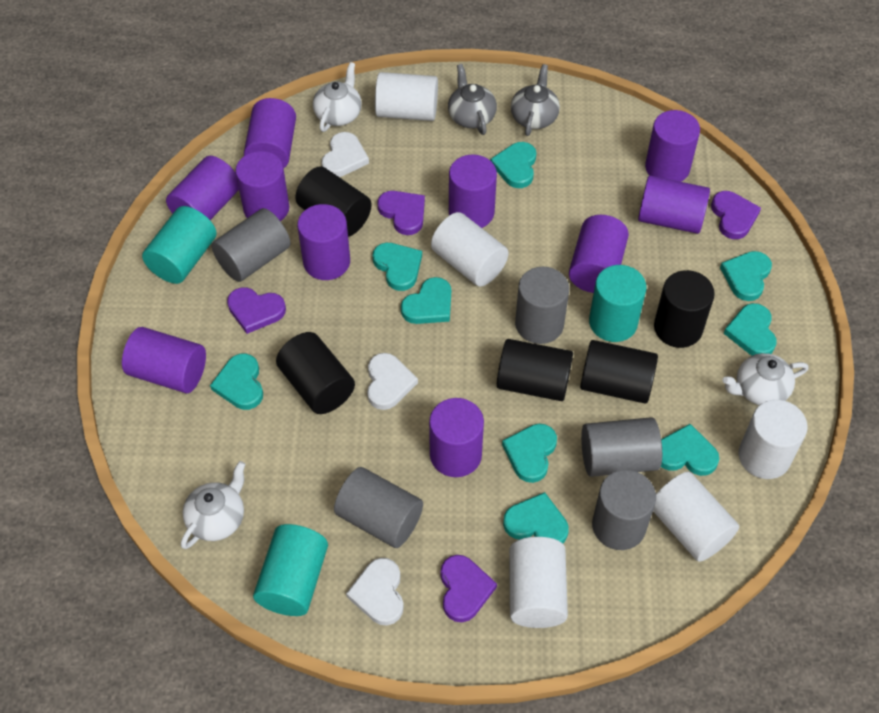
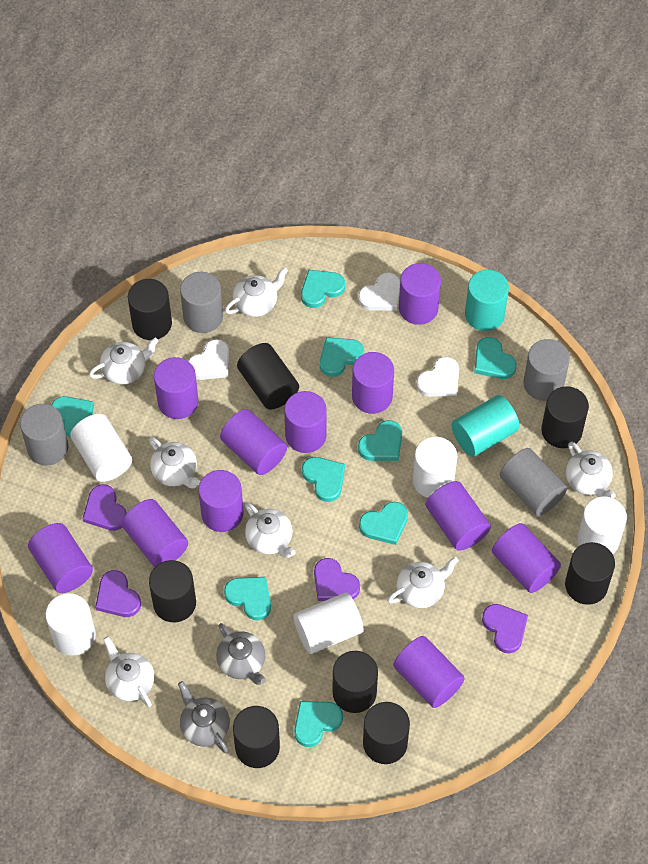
black cylinder: [276,332,355,414] [295,167,372,237] [497,339,573,401] [580,340,658,404] [654,270,715,348] = 5 -> [128,279,172,340] [149,560,196,622] [233,706,280,768] [237,343,299,410] [333,651,378,713] [363,702,410,764] [541,386,589,448] [565,542,615,605] = 8
grey cylinder: [212,208,290,282] [334,467,423,548] [515,267,569,344] [581,417,662,477] [592,470,656,550] = 5 -> [20,404,68,466] [180,272,223,333] [500,448,567,516] [523,339,570,401] = 4
purple cylinder: [122,327,206,393] [166,156,239,220] [235,151,289,221] [244,98,296,169] [297,204,350,280] [429,398,484,477] [449,155,497,228] [569,215,629,293] [638,176,710,234] [645,110,700,182] = 10 -> [28,523,93,593] [122,499,188,567] [154,357,199,419] [198,470,244,532] [220,409,287,475] [284,391,327,453] [352,352,394,414] [393,636,465,708] [399,263,441,325] [426,481,491,551] [492,523,561,593] = 11
turquoise cylinder: [142,206,217,284] [253,524,328,616] [589,265,647,342] = 3 -> [452,395,520,457] [465,270,509,331] = 2
white teapot: [181,461,246,549] [313,62,362,132] [722,353,809,405] = 3 -> [89,338,158,384] [103,636,154,708] [149,437,200,488] [225,267,288,317] [245,502,296,558] [387,557,459,608] [566,441,616,498] = 7

